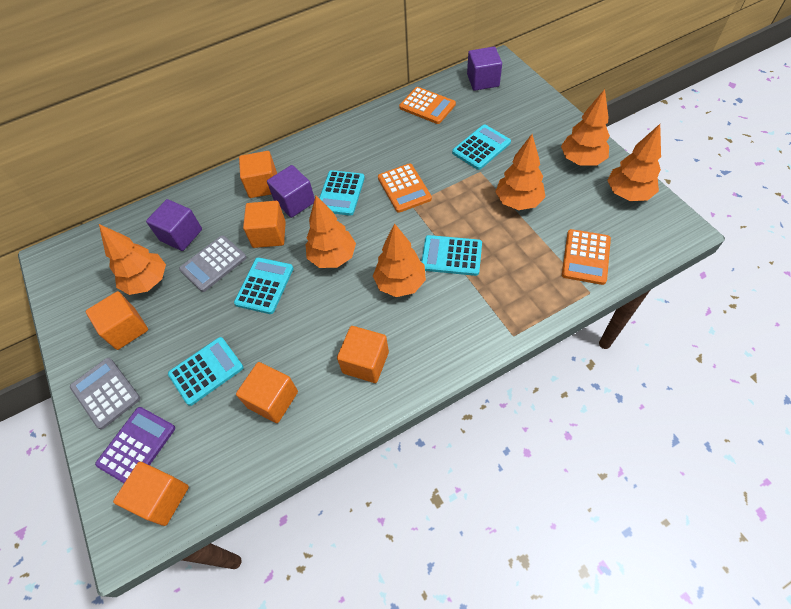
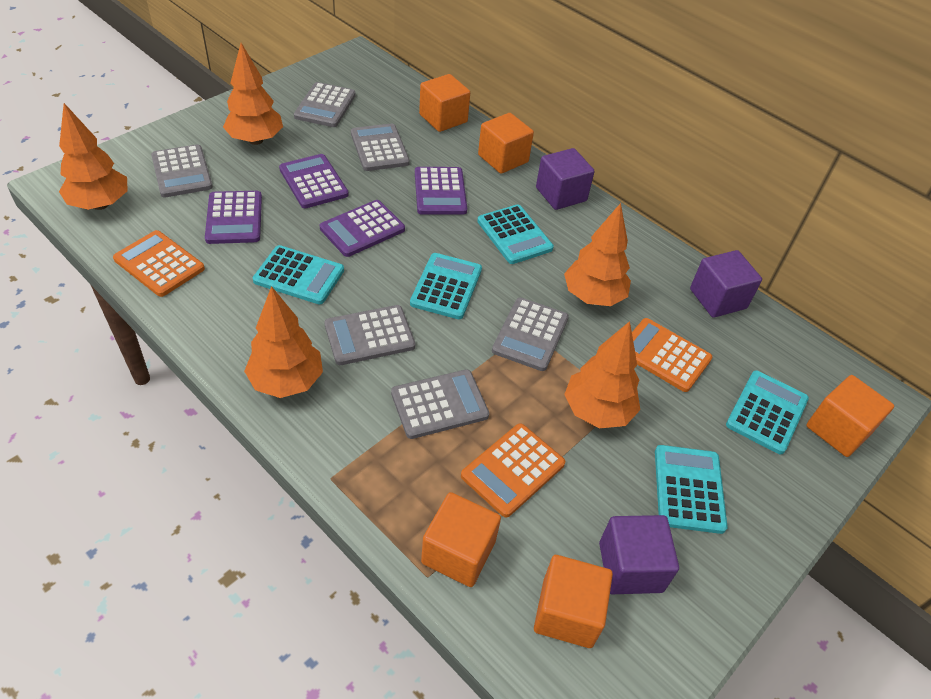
grey calculator: [70,358,140,429] [179,235,247,292] = 2 -> [151,144,213,197] [294,82,356,127] [324,305,415,365] [351,124,410,171] [391,369,489,439] [492,297,569,371] = 6
orange cube: [86,291,148,350] [113,462,189,526] [236,362,298,423] [239,151,277,198] [243,201,286,248] [337,326,389,383] = 6 -> [419,74,470,132] [421,492,501,587] [478,113,534,174] [534,555,613,648] [806,375,894,457] = 5
orange tree: [99,224,166,295] [305,196,356,268] [373,223,426,297] [495,134,546,210] [561,89,610,166] [607,124,661,201] = 6 -> [59,103,128,210] [223,43,283,145] [244,286,323,398] [564,203,631,306] [564,321,640,428] = 5
purple calculator: [95,407,175,483] = 1 -> [205,191,262,244] [279,154,349,208] [320,200,405,257] [415,167,467,215] = 4

